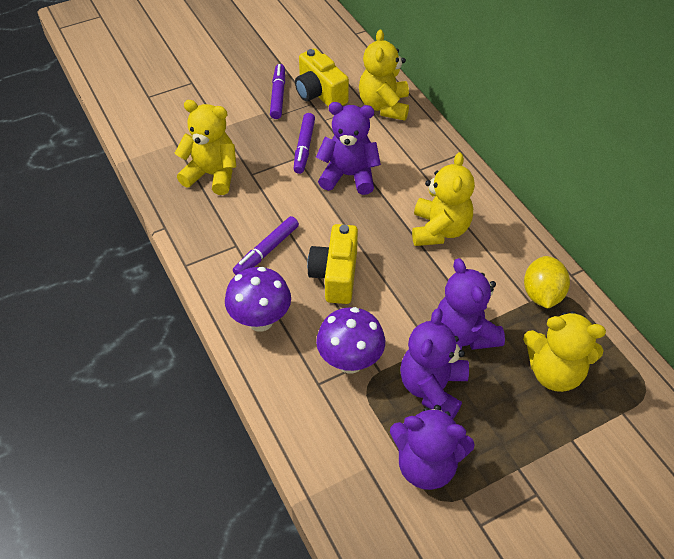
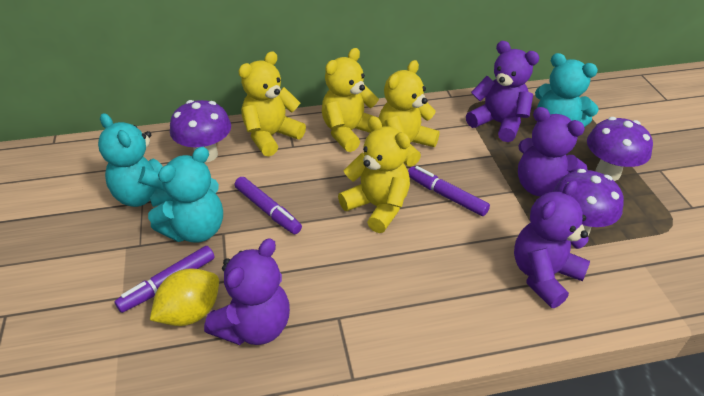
purple mushroom: [225,267,291,332] [316,307,385,373] = 2 -> [170,100,231,162] [553,169,624,236] [587,117,653,181] = 3
turquoise teddy bear: none = 0 -> [98,113,172,207] [148,147,223,243] [535,53,599,127] = 3
yellow camera: [295,48,349,107] [307,224,358,304] = 2 -> none = 0

